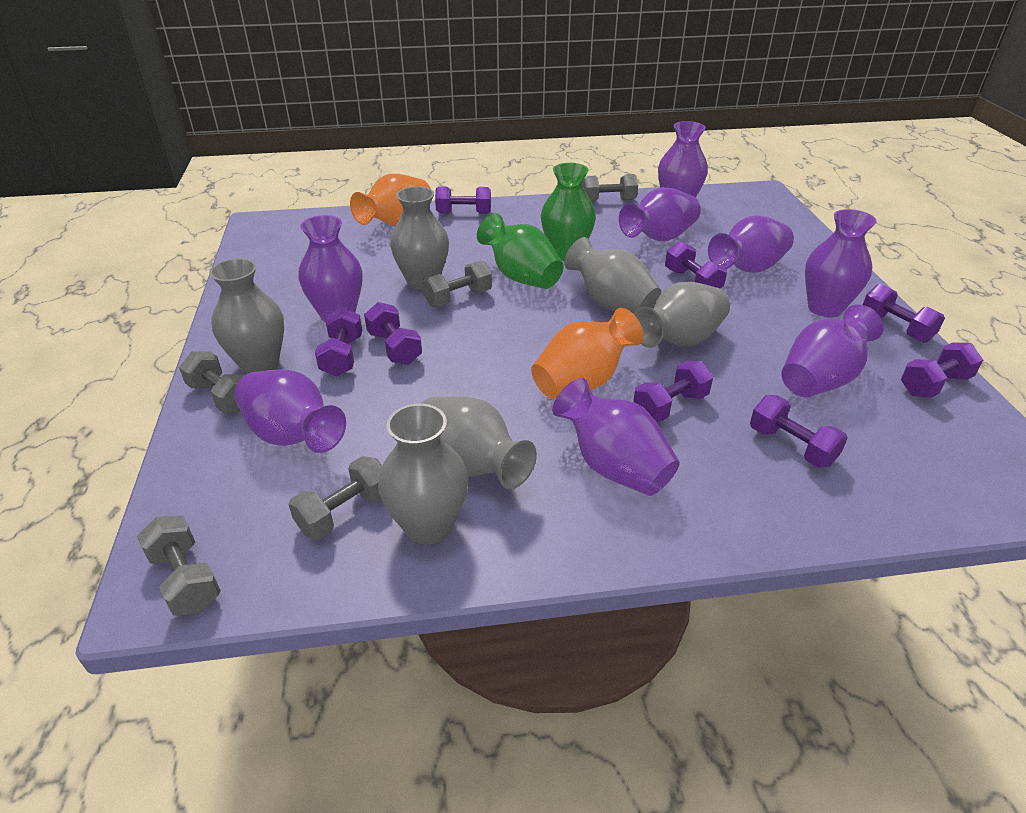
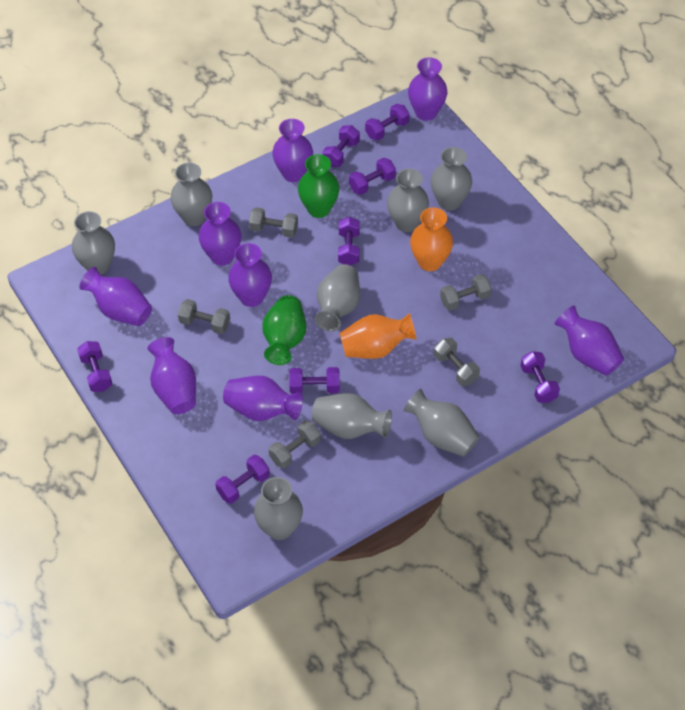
grey vase: [209,258,284,374] [378,404,468,545] [390,186,449,290] [421,396,537,489] [564,237,661,314] [634,282,730,348] = 6 -> [72,211,115,275] [171,162,212,226] [254,477,303,540] [312,393,392,439] [315,264,360,331] [387,168,429,232] [403,389,480,457] [431,147,472,211] = 8

